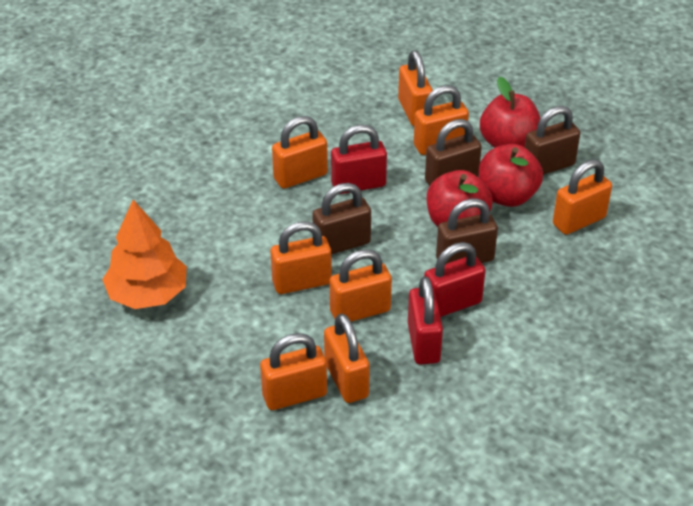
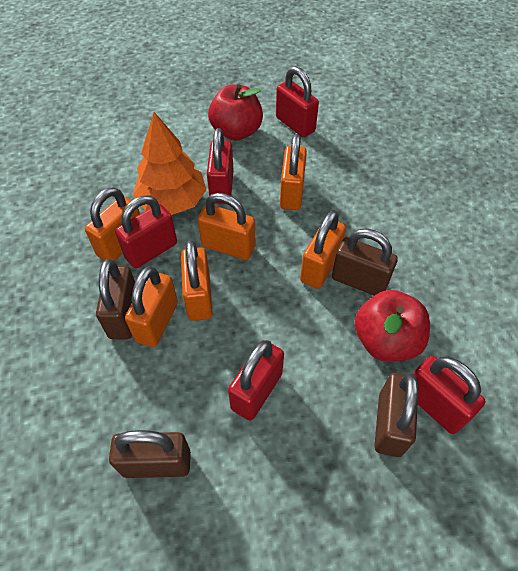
orange padlock: [260,333,327,410] [270,221,332,294] [272,116,328,189] [324,313,370,403] [330,249,392,322] [398,50,433,126] [414,85,469,155] [553,159,612,235] = 8 -> [85,187,140,261] [125,266,178,347] [181,240,213,321] [198,193,255,260] [280,134,307,210] [300,211,346,289] = 6
red apple: [427,170,493,227] [479,144,543,207] [480,77,540,148] = 3 -> [208,84,263,141] [355,290,430,362] = 2
red padlock: [331,125,387,194] [408,276,443,365] [424,242,486,317] = 3 -> [115,196,177,268] [207,128,234,204] [228,340,284,421] [276,66,319,137] [413,356,486,434] = 5

